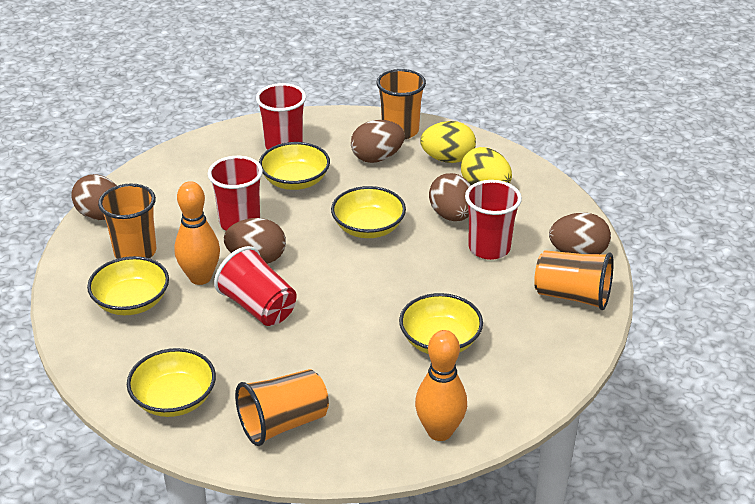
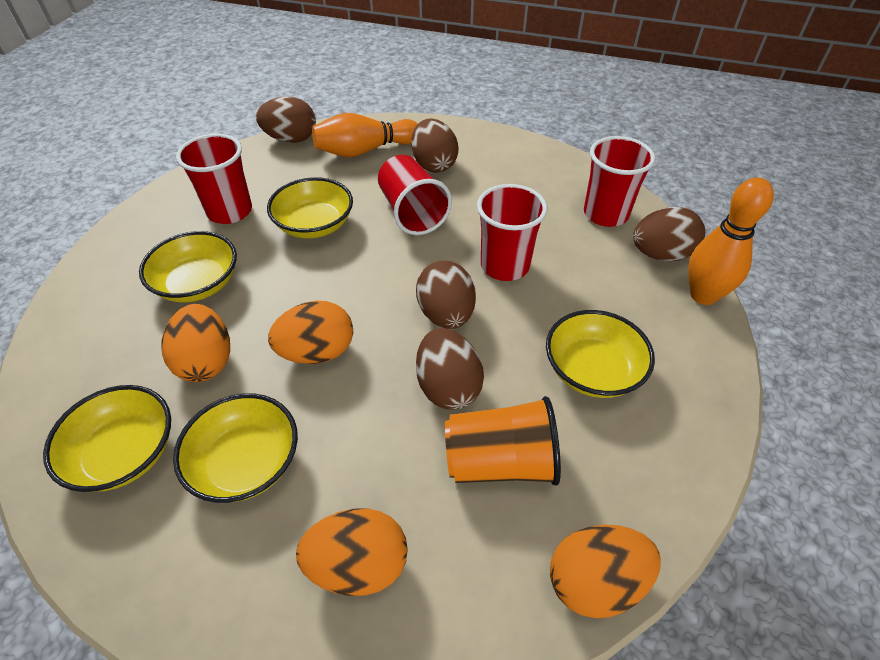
orange cup: [98,184,156,259] [235,369,329,446] [376,69,426,139] [534,250,614,310] = 4 -> [445,396,561,486] = 1
orange egg: none = 0 -> [162,304,230,382] [268,301,353,364] [296,508,408,596] [550,525,661,618] = 4
yellow egg: [420,121,476,163] [461,147,512,185] = 2 -> none = 0

